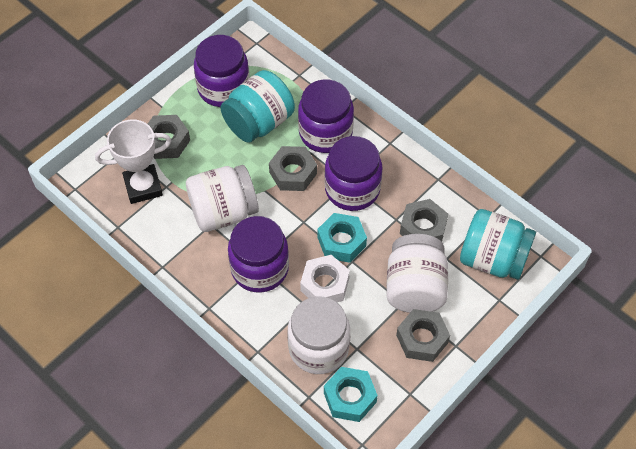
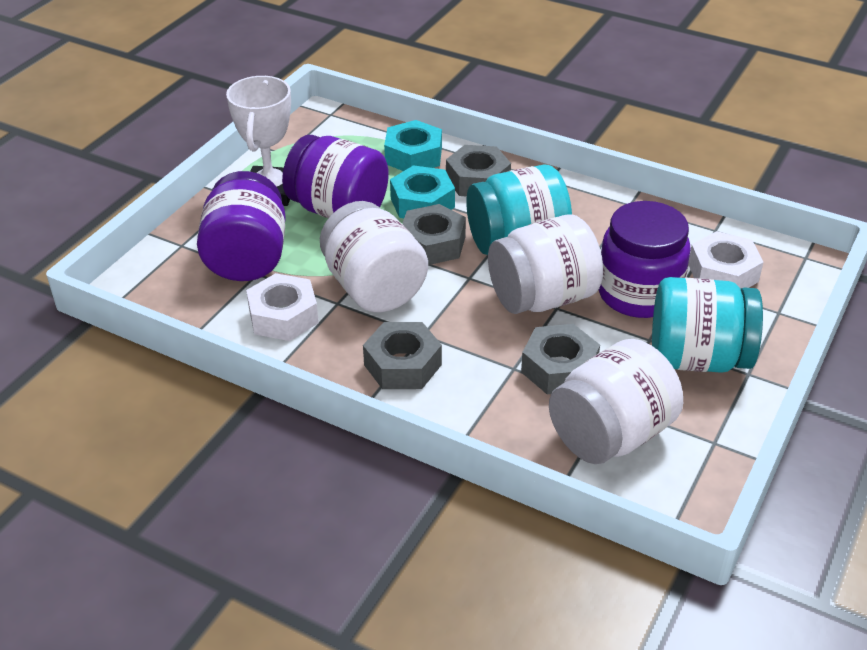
purple jar: [194,35,250,107] [228,216,289,293] [298,79,354,153] [324,136,383,211] = 4 -> [197,171,286,281] [282,135,389,218] [599,201,691,318] = 3
white nut: [300,255,350,302] = 1 -> [246,273,319,341] [689,231,763,289] = 2

